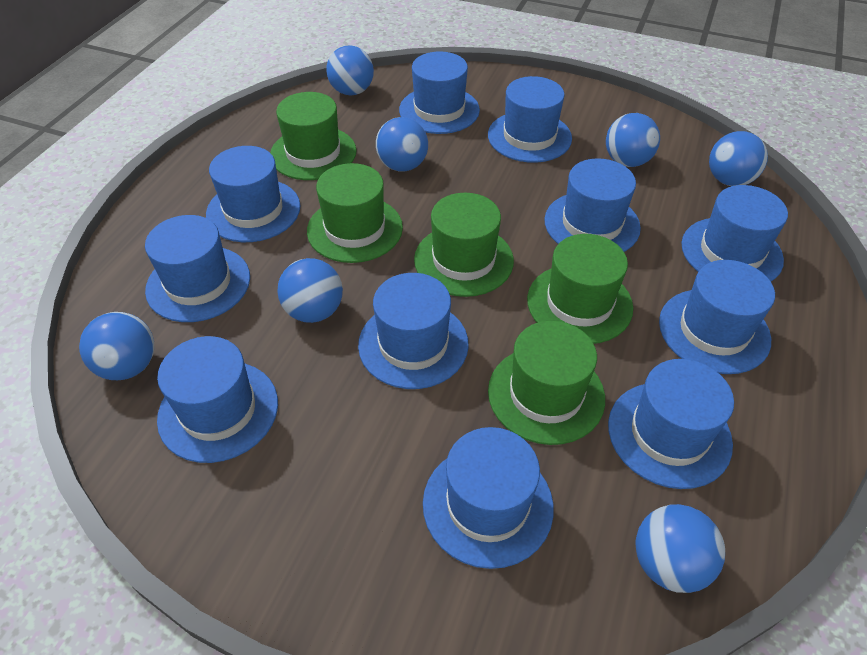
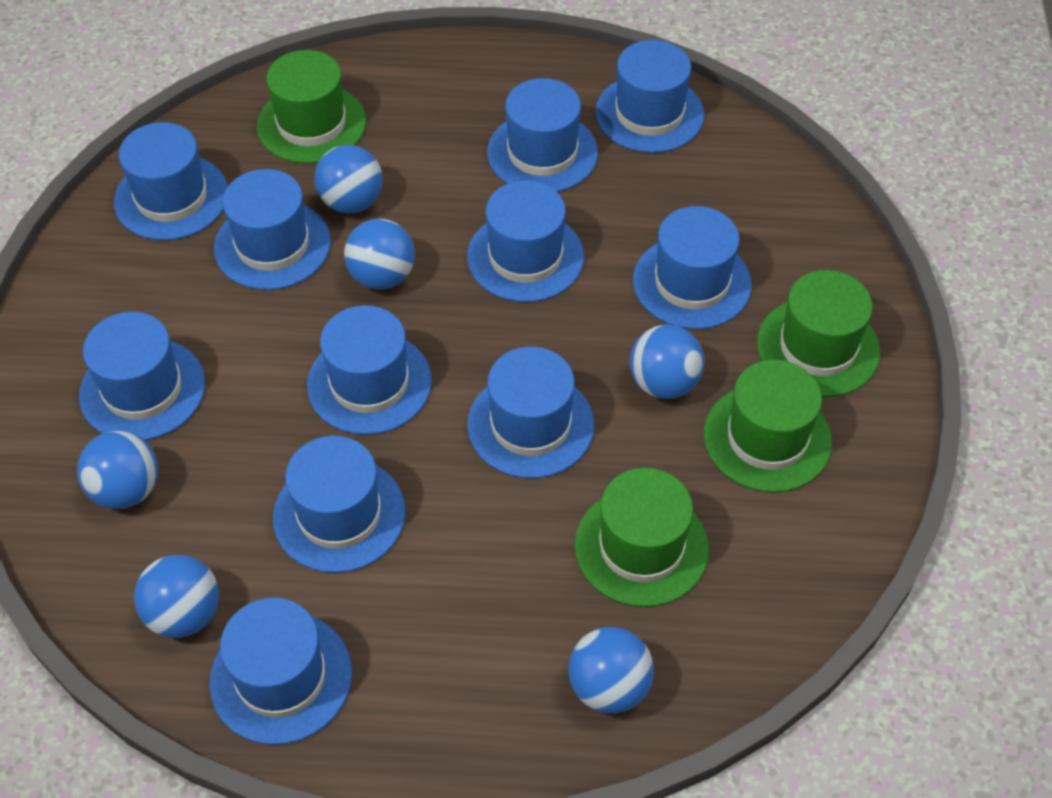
blue ball: [79,312,154,380] [277,258,343,323] [326,45,374,95] [376,117,428,172] [606,113,660,167] [636,504,725,593] [709,131,768,186] = 7 -> [77,431,158,509] [134,555,219,638] [314,145,383,213] [344,219,415,290] [568,627,654,714] [630,325,705,399] = 6
green hat: [270,92,357,180] [307,163,403,263] [414,193,514,297] [488,321,605,445] [527,234,633,344] = 5 -> [257,50,366,164] [575,468,709,607] [704,360,832,492] [757,270,880,397] = 4

